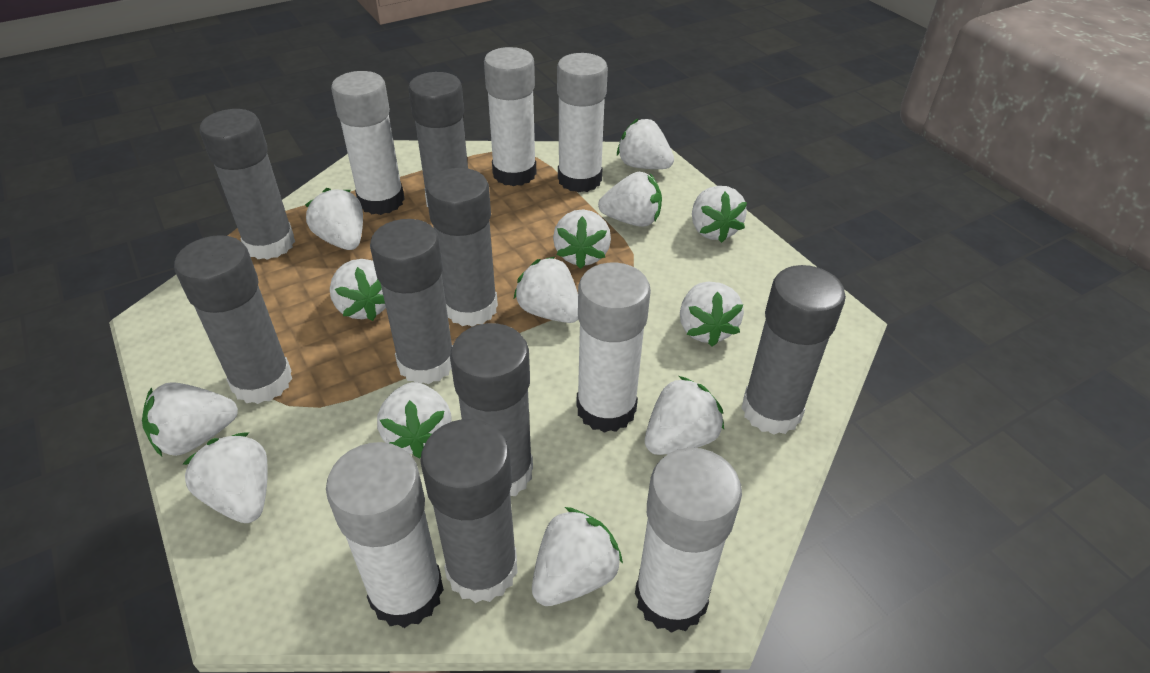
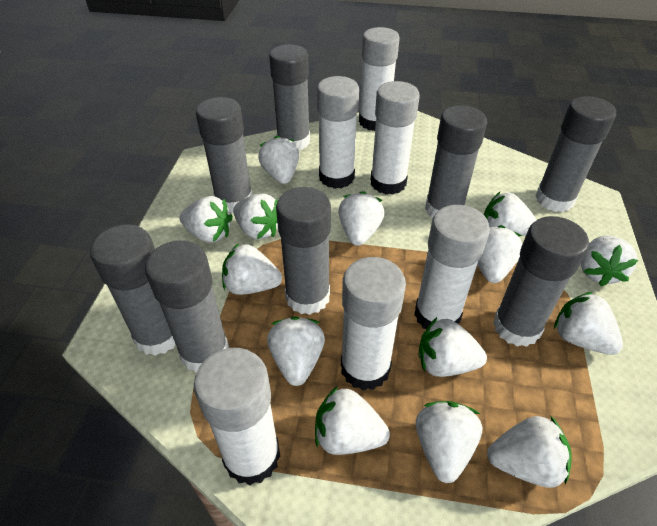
white strawberry: [142,382,238,456] [183,433,268,523] [305,188,363,250] [330,259,386,321] [377,382,452,458] [513,257,578,323] [532,507,623,606] [553,209,611,269] [598,172,662,227] [617,119,674,169] [645,376,724,455] [680,282,744,346] [692,186,747,243] = 13 -> [179,196,233,243] [222,243,282,295] [233,193,278,240] [258,136,299,184] [267,317,325,386] [315,386,390,455] [338,191,385,246] [416,401,482,483] [419,317,487,377] [477,225,522,283] [484,192,536,237] [487,415,572,488] [554,292,623,355] [581,236,638,286] = 14

